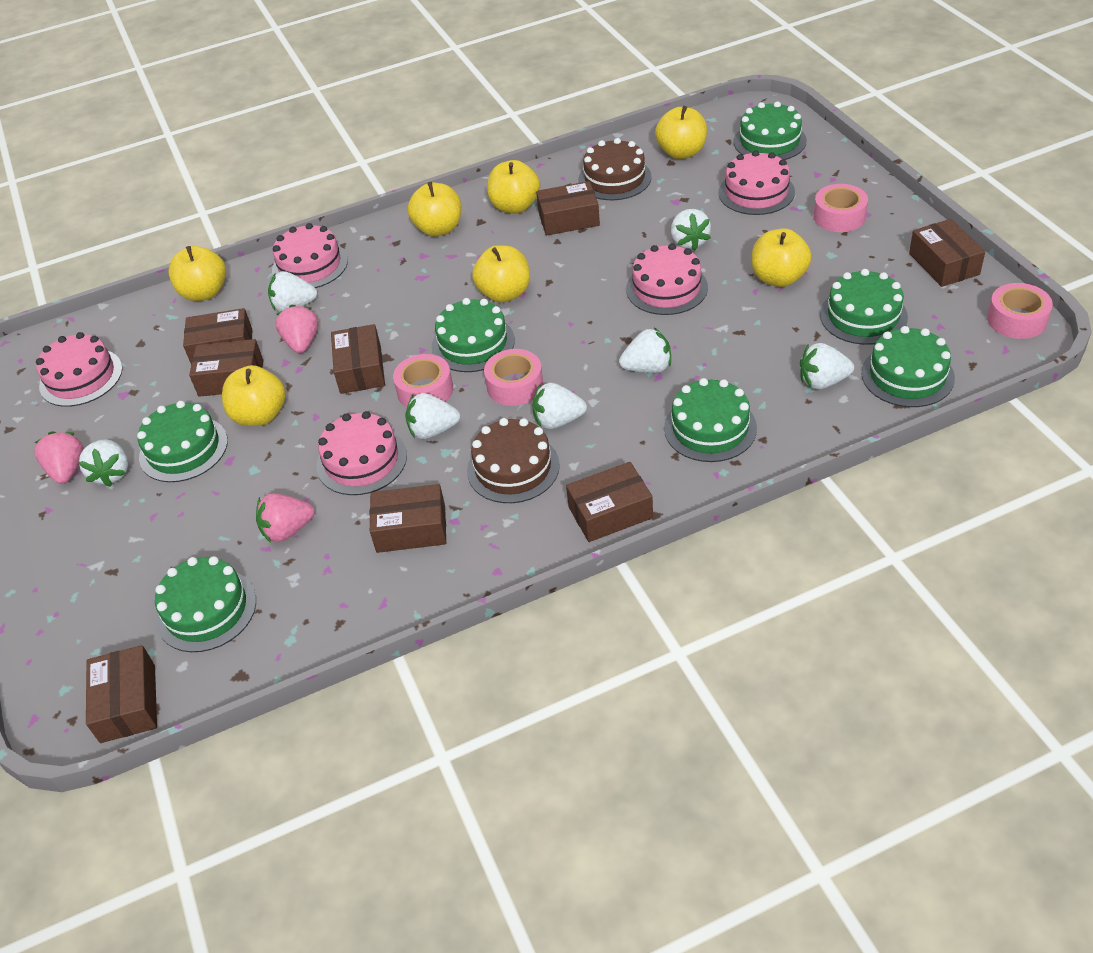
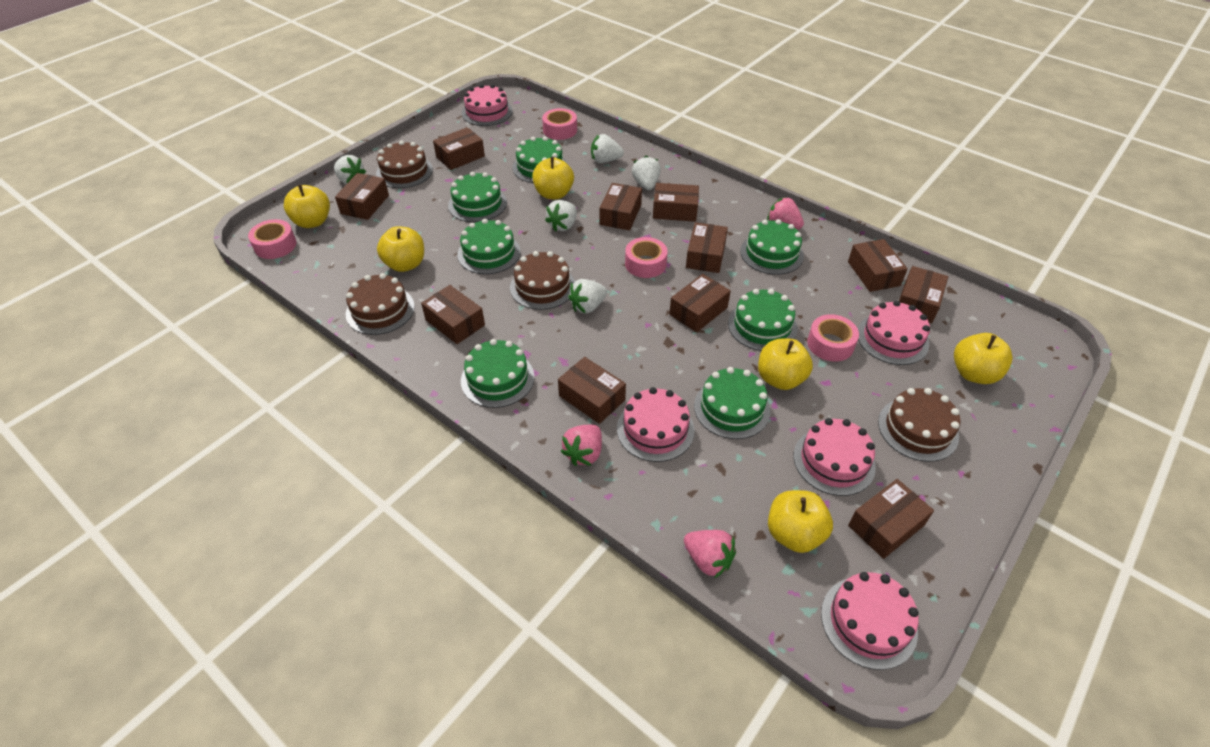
brown box: [86,645,157,743] [183,308,252,365] [189,339,263,397] [331,324,385,394] [370,484,446,553] [536,181,600,236] [566,462,653,542] [909,219,985,287] = 8 -> [335,173,389,220] [421,285,485,344] [433,127,485,170] [558,357,626,424] [599,183,642,230] [653,183,699,222] [669,274,731,332] [686,222,728,273] [848,239,908,292] [848,479,934,559] [899,266,948,324] = 11
brown cake: [467,418,560,503] [578,138,652,200] = 2 -> [346,273,415,335] [376,141,433,188] [510,251,575,310] [878,388,961,462] = 4
white strawberry: [78,439,128,487] [268,271,318,312] [405,393,460,439] [532,383,587,429] [619,328,671,373] [671,209,711,251] [800,343,854,389] = 7 -> [334,155,366,184] [545,200,577,232] [568,279,607,314] [591,134,624,163] [632,155,661,190] = 5
yellow apple: [169,246,226,301] [222,365,286,426] [408,182,461,237] [472,245,530,303] [487,160,540,214] [655,106,707,159] [752,228,811,287] = 7 -> [284,184,330,228] [377,226,424,272] [532,157,574,199] [758,338,813,390] [768,490,833,553] [954,333,1012,384] = 6

